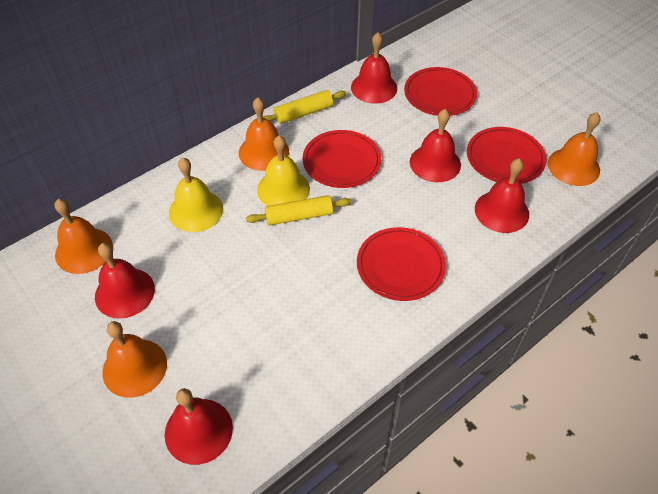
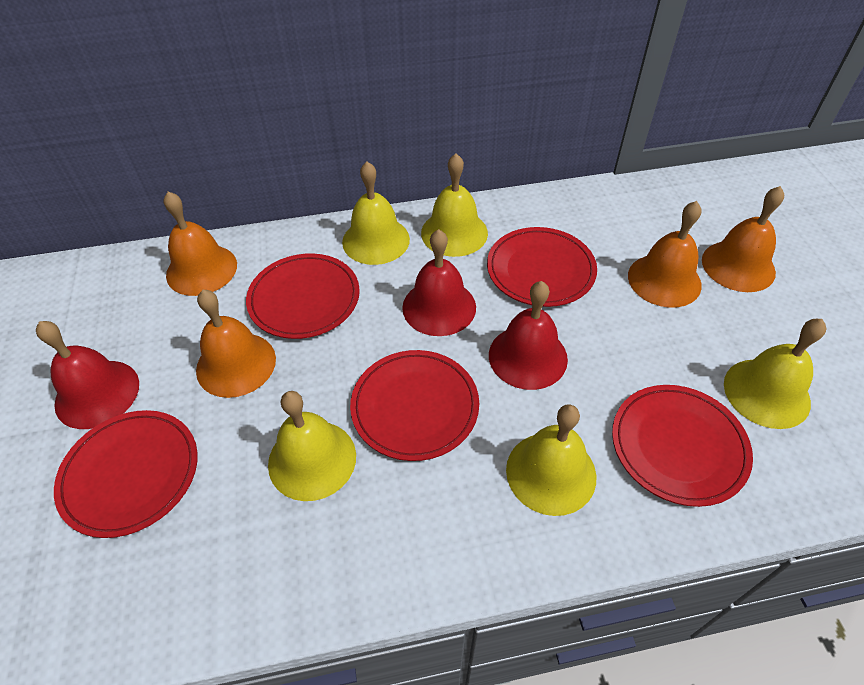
red bell: [95,243,155,319] [165,388,233,465] [351,33,397,104] [410,109,461,182] [475,158,529,233] = 5 -> [36,321,139,429] [402,229,476,336] [489,281,568,390] = 3
red plate: [303,130,381,188] [357,227,446,301] [404,67,477,116] [467,127,546,184] = 4 -> [54,410,198,538] [246,253,360,339] [350,350,479,461] [487,227,597,307] [612,385,753,507] = 5
yellow bell: [169,158,223,232] [257,136,310,206] = 2 -> [268,391,356,501] [342,162,410,265] [421,154,488,257] [506,404,596,516] [724,319,826,429] = 5
yellow rolling pin: [246,195,351,226] [263,90,346,124] = 2 -> none = 0

